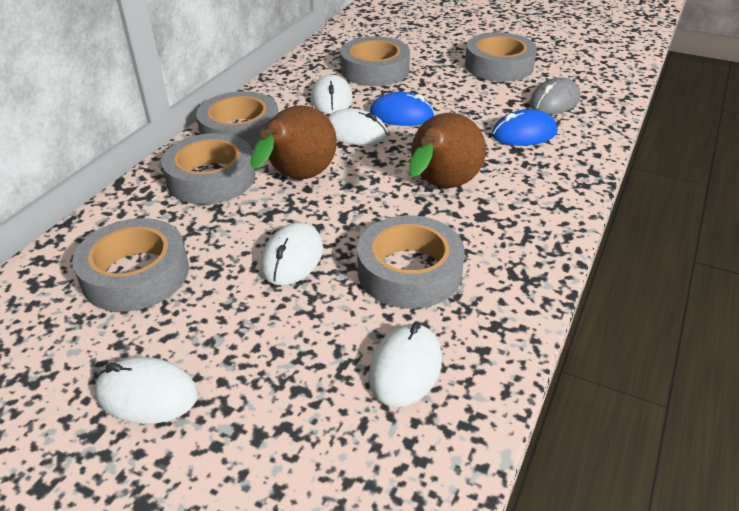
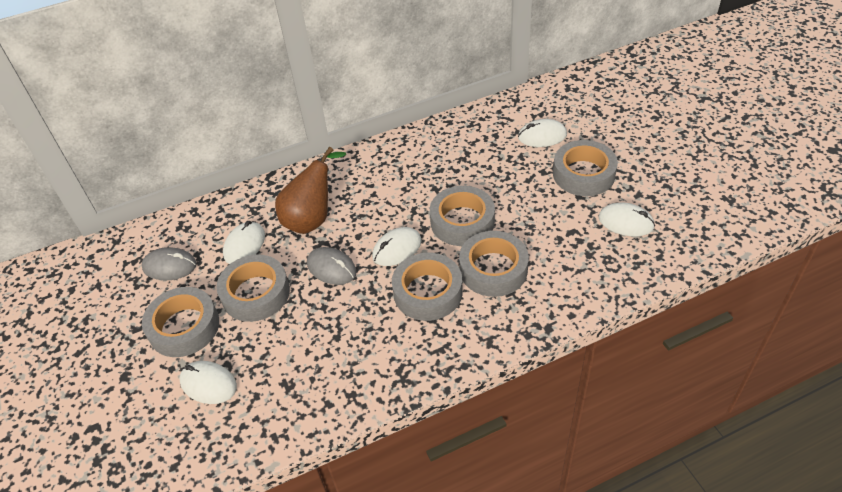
blue mouse: [370,92,435,126] [492,109,557,146] = 2 -> none = 0
brown pear: [250,105,337,179] [409,113,486,188] = 2 -> [275,147,346,234] = 1
grey mouse: [529,77,581,114] = 1 -> [141,247,197,280] [307,247,357,285] = 2

